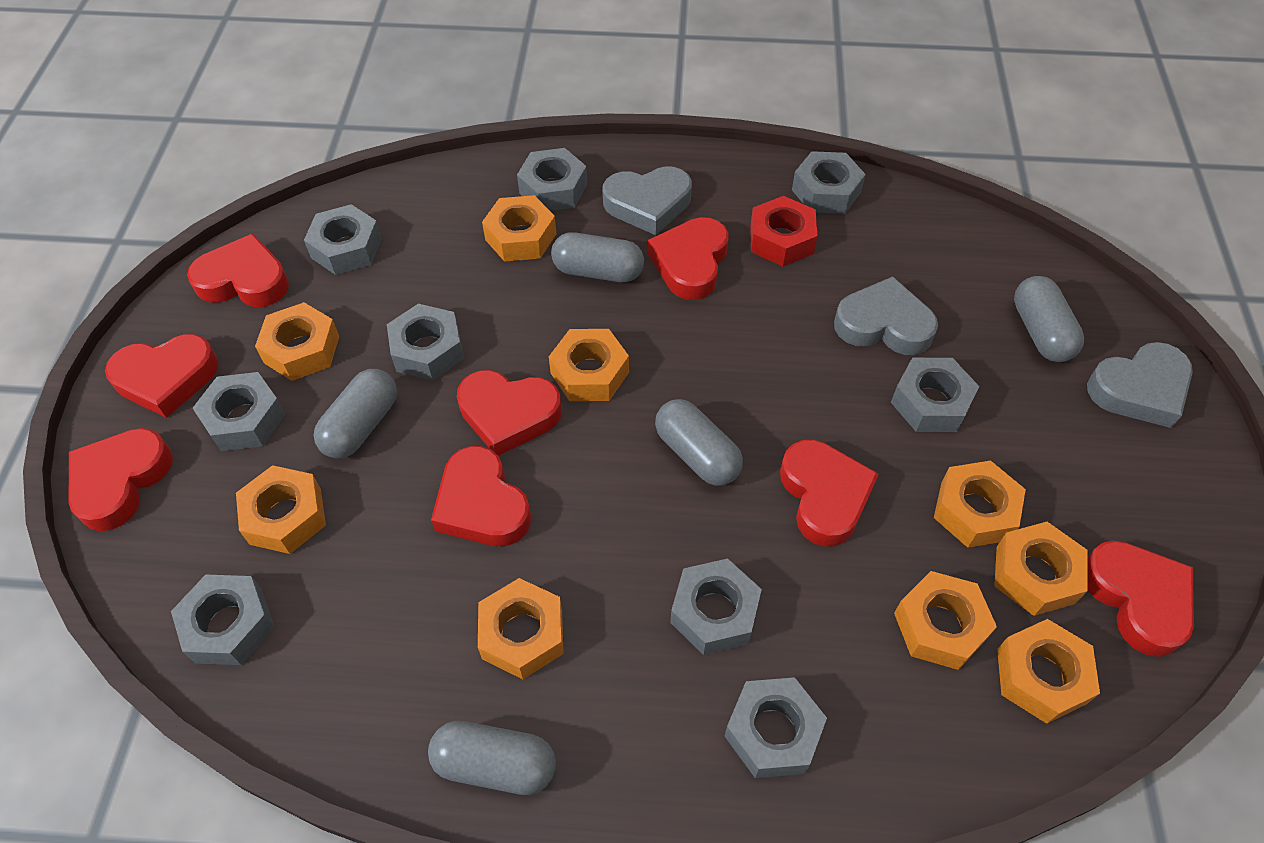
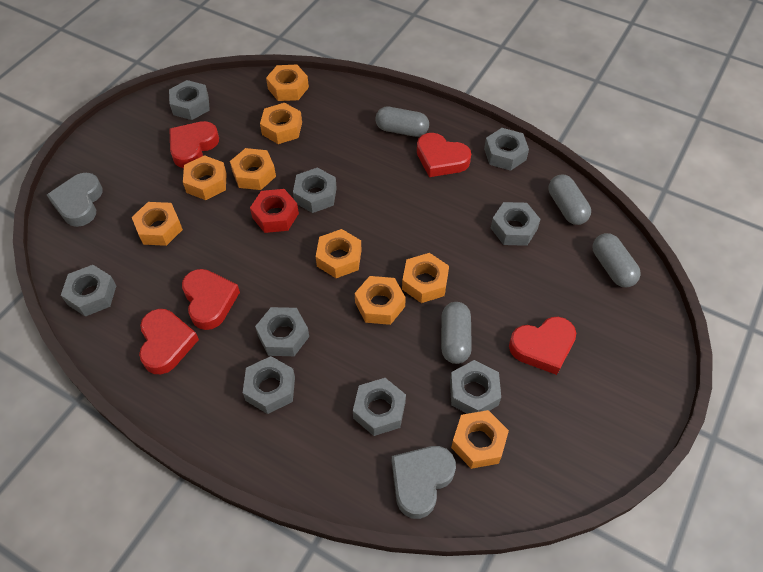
grey capsule: [314,369,397,459] [428,721,556,795] [551,233,644,282] [655,399,743,486] [1014,276,1084,362] = 5 -> [375,107,429,137] [441,302,472,364] [549,175,591,225] [592,233,641,288] = 4
grey heart: [603,166,692,235] [834,276,938,355] [1087,342,1193,428] = 3 -> [47,173,102,227] [392,446,456,519] = 2
red heart: [69,428,173,531] [105,334,219,418] [187,234,289,307] [431,446,531,546] [457,370,562,456] [648,217,729,300] [780,440,879,547] [1087,541,1194,657] = 8 -> [139,309,199,374] [169,121,219,168] [182,269,240,330] [417,133,471,177] [509,317,576,375] = 5

